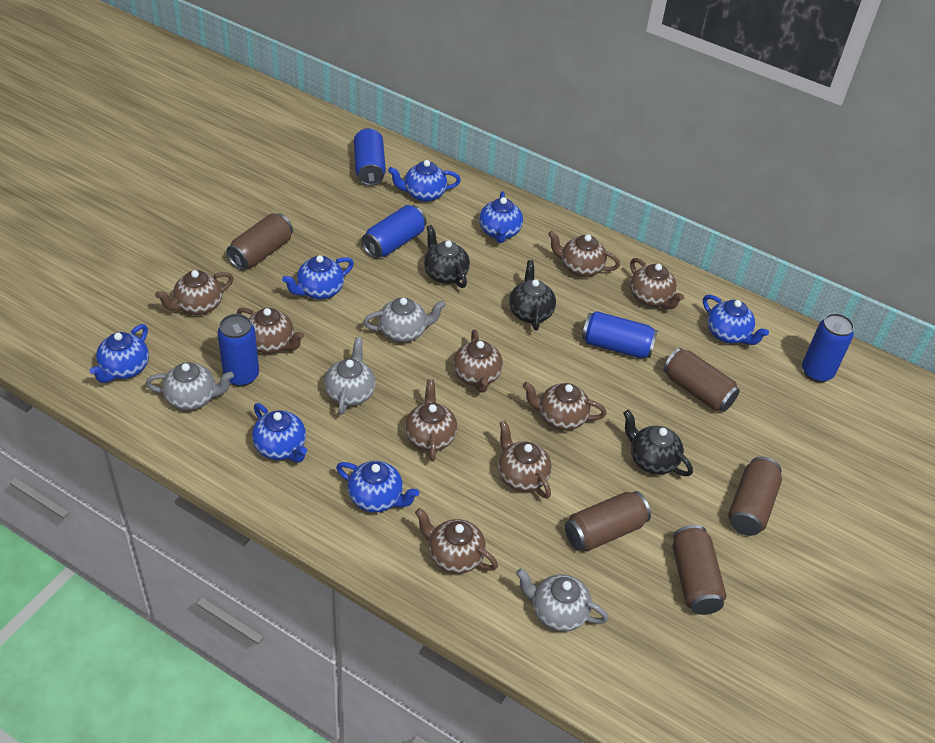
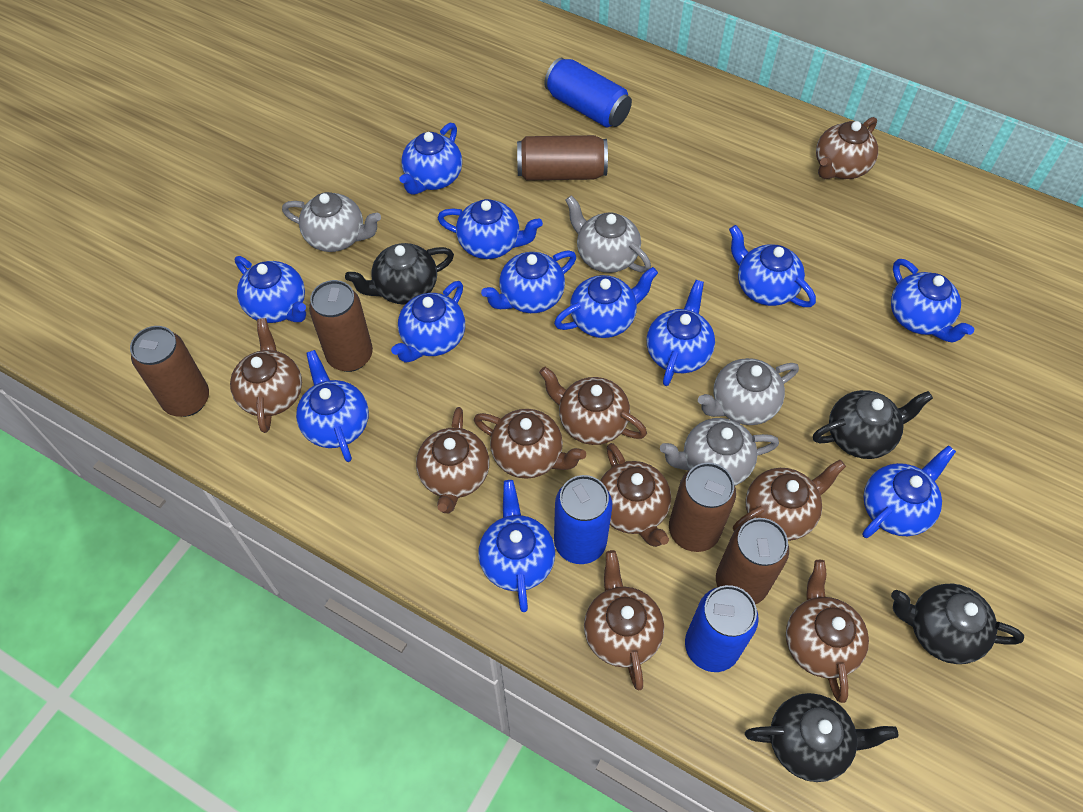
black teapot: [424,225,470,288] [509,260,556,330] [623,410,693,476] = 3 -> [345,243,454,305] [745,693,898,782] [813,390,933,459] [891,584,1024,664] = 4
blue can: [217,314,259,387] [354,128,386,186] [362,205,426,259] [582,311,658,358] [802,313,854,382] = 5 -> [544,58,632,127] [554,475,612,564] [685,585,759,672] = 3
blue teapot: [90,324,149,383] [252,403,307,462] [282,255,354,299] [336,461,419,513] [388,160,461,202] [479,191,523,243] [703,295,769,345] = 7 -> [235,256,306,323] [296,350,369,462] [391,281,465,363] [399,123,462,195] [437,199,543,259] [478,480,555,612] [481,250,576,313] [554,267,658,338] [647,280,715,386] [729,225,816,307] [862,445,956,538] [891,259,974,343] = 12

